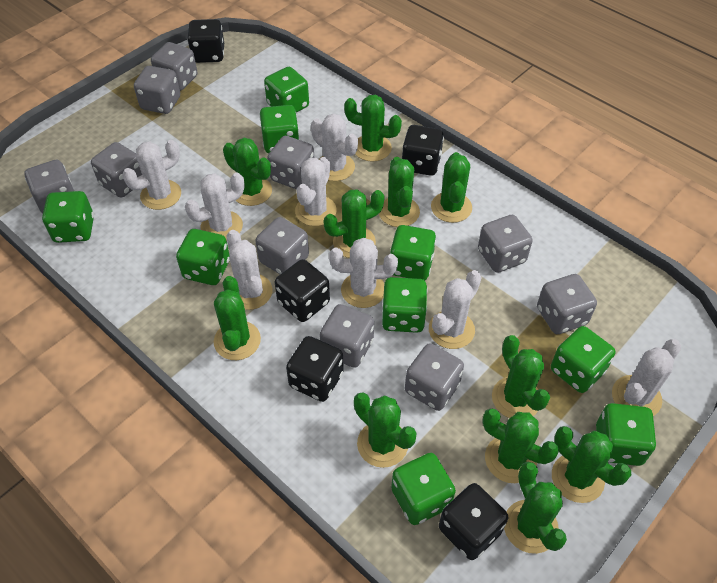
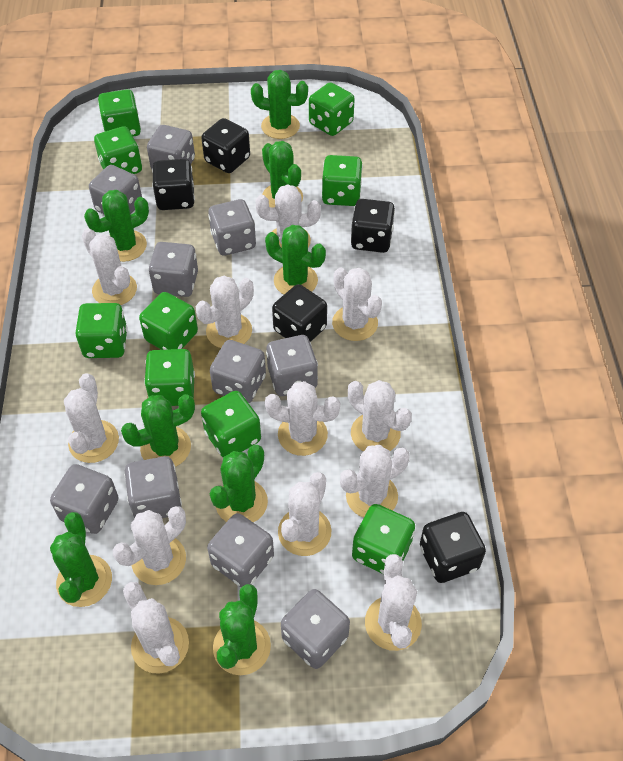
green cactus: [214,276,261,360] [223,138,272,206] [324,189,385,258] [344,95,402,162] [354,393,417,468] [379,157,420,227] [431,152,472,223] [482,408,559,483] [492,335,550,418] [504,462,567,554] [552,426,631,503] = 11 -> [50,512,112,607] [84,190,149,262] [121,394,195,467] [210,445,268,523] [213,584,271,675] [251,70,308,139] [262,141,303,207] [265,225,326,294] = 8
white cactus: [122,140,181,210] [185,173,245,241] [226,230,272,310] [295,157,336,226] [311,114,358,181] [329,238,398,308] [429,270,482,349] [612,339,681,416] = 8 -> [64,373,119,463] [82,228,137,305] [113,506,186,585] [123,582,189,674] [196,276,254,348] [255,184,321,248] [265,381,340,456] [278,472,331,556] [332,267,382,341] [340,445,410,517] [348,380,412,451] [365,554,422,651] = 12

